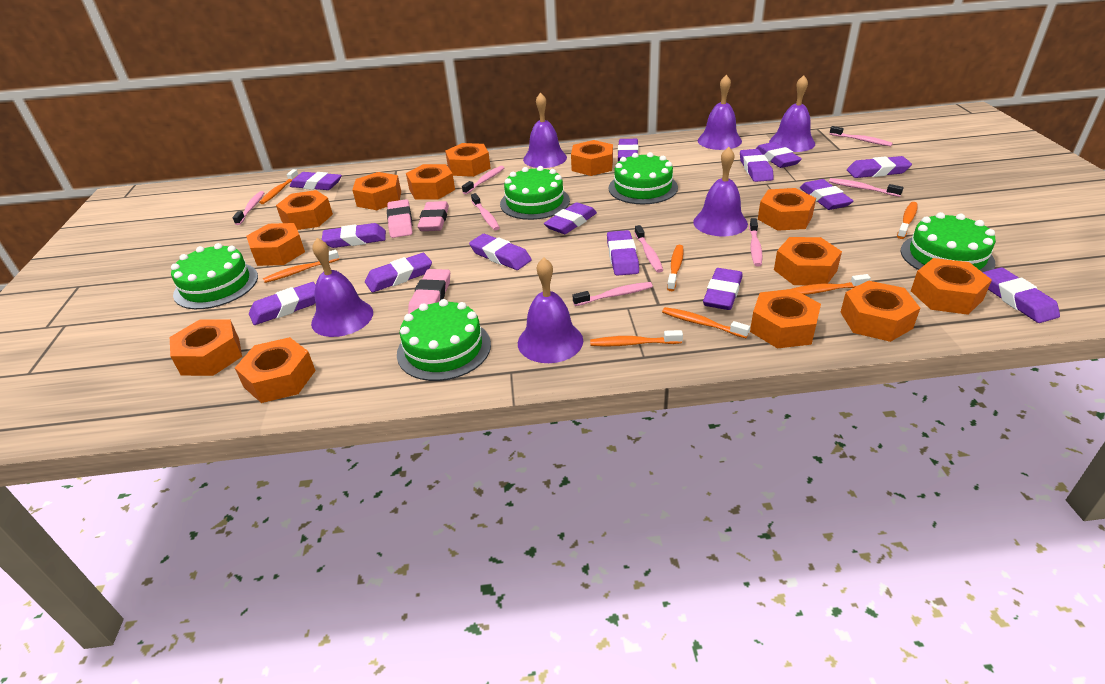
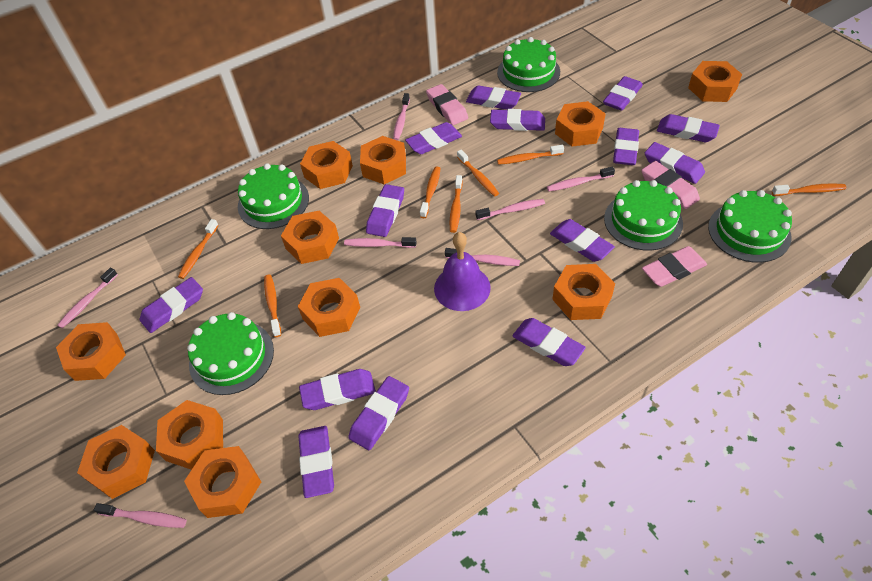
orange nut: [170,319,242,376] [235,337,316,403] [246,223,305,266] [276,190,333,230] [352,172,401,210] [406,164,455,200] [445,143,491,177] [571,140,613,176] [750,289,821,348] [758,188,816,231] [774,237,842,285] [840,280,920,342] [911,258,992,315] = 13 -> [56,322,126,381] [77,425,155,499] [156,400,223,470] [184,446,261,518] [281,211,339,264] [298,278,360,337] [300,141,353,189] [360,136,406,184] [552,264,615,320] [555,101,606,147] [688,61,742,102] = 11
pink toothbrush: [233,191,265,225] [462,166,504,194] [471,193,500,230] [573,282,653,306] [635,225,663,273] [749,218,763,266] [829,126,893,146] [829,178,904,197] = 8 -> [57,268,118,328] [94,503,187,528] [344,237,417,248] [393,93,410,140] [445,248,520,266] [475,199,545,220] [547,167,615,192] = 7
purple bell: [311,238,373,337] [518,258,583,363] [523,92,567,168] [693,147,748,236] [698,74,742,150] [769,75,815,152] = 6 -> [434,232,491,311] = 1

